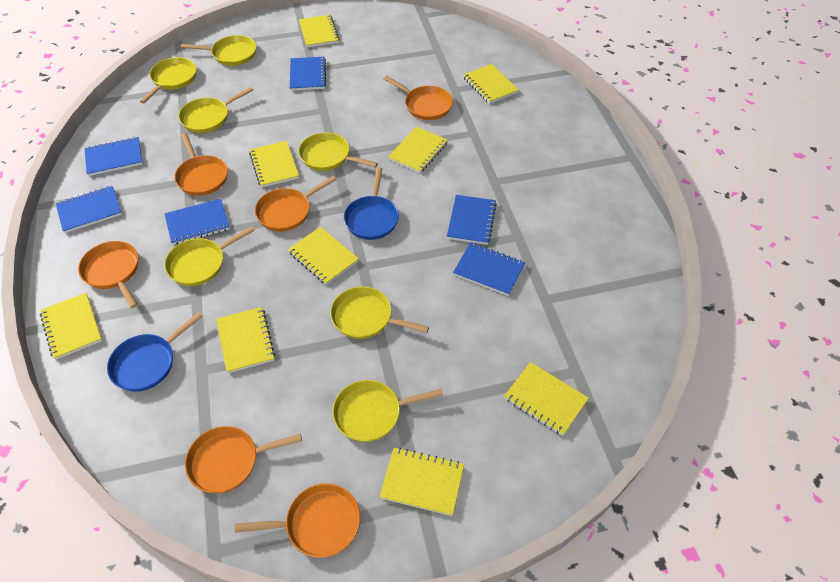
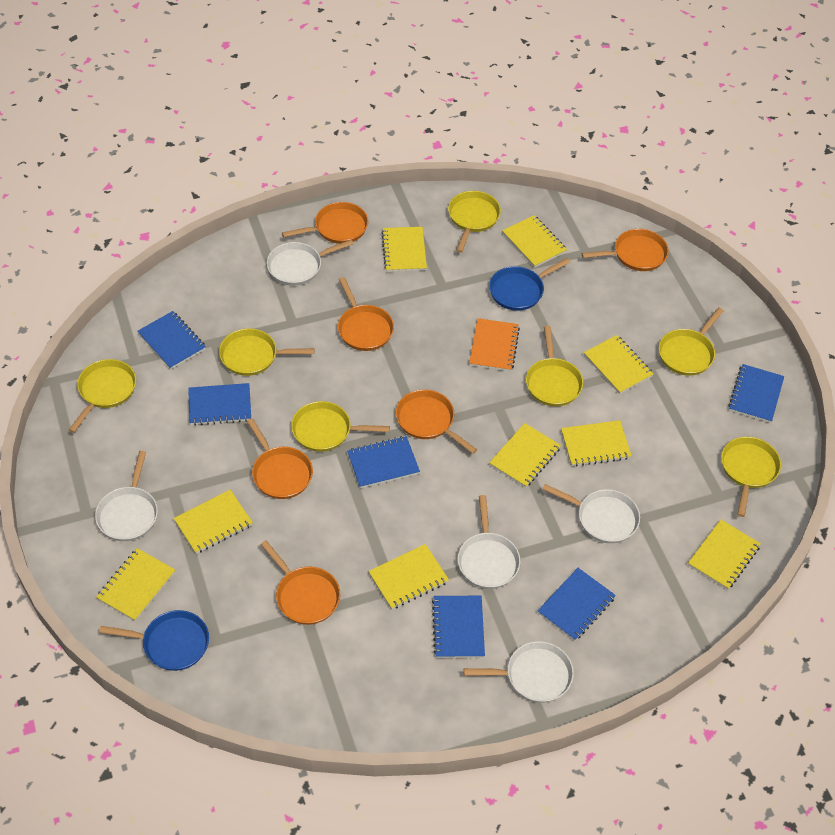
orange notebook: none = 0 -> [469,318,520,372] = 1
white pan: none = 0 -> [95,451,158,541] [267,240,353,286] [458,495,520,589] [464,641,574,703] [542,484,640,543] = 5

